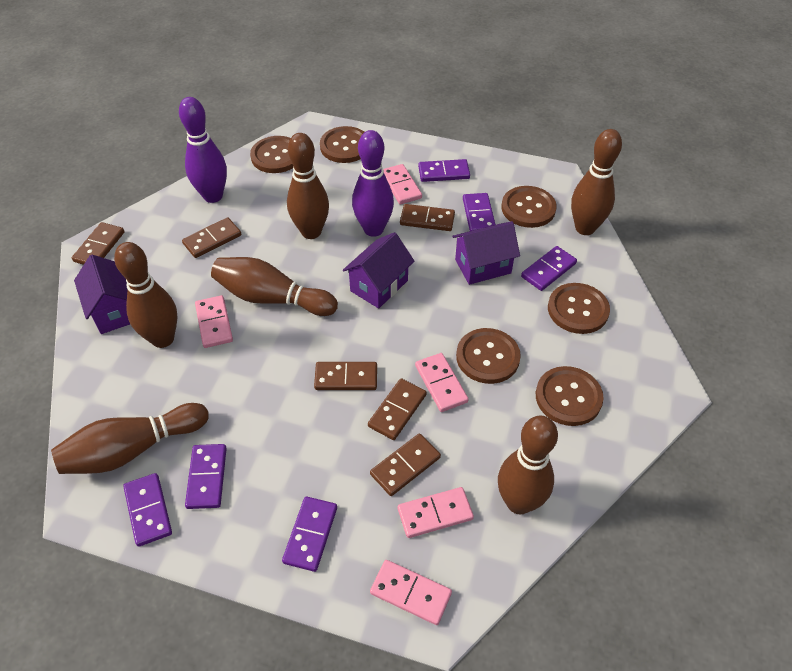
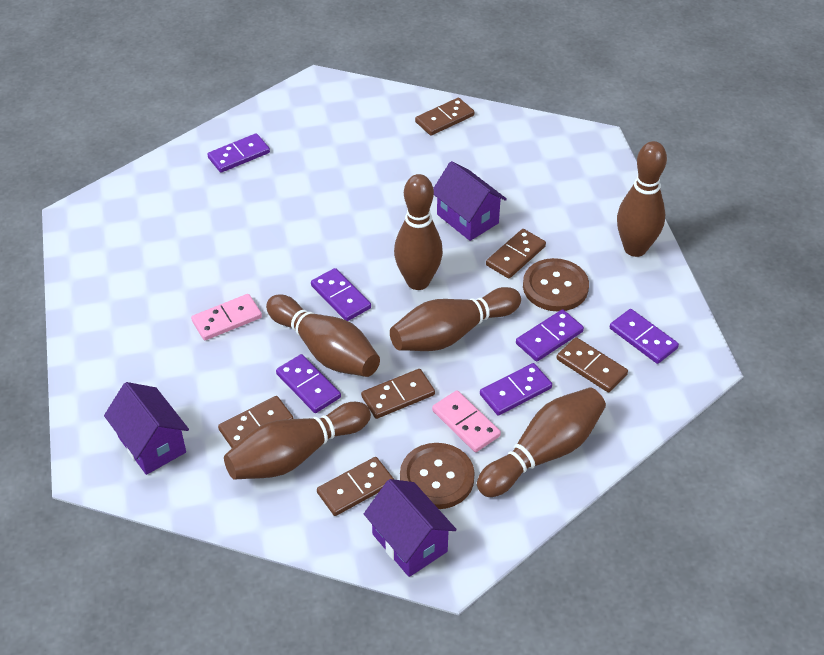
brown button: [250,136,293,173] [320,126,364,163] [456,328,521,384] [501,186,557,228] [536,366,604,426] [548,283,610,334] = 6 -> [400,443,475,509] [523,258,589,311] = 2
pink domino: [195,295,233,348] [370,560,452,625] [383,164,422,204] [398,487,474,538] [415,353,468,412] = 5 -> [191,294,262,340] [432,390,501,452] = 2
purple bowling pin: [179,97,227,203] [352,130,394,237] = 2 -> none = 0

